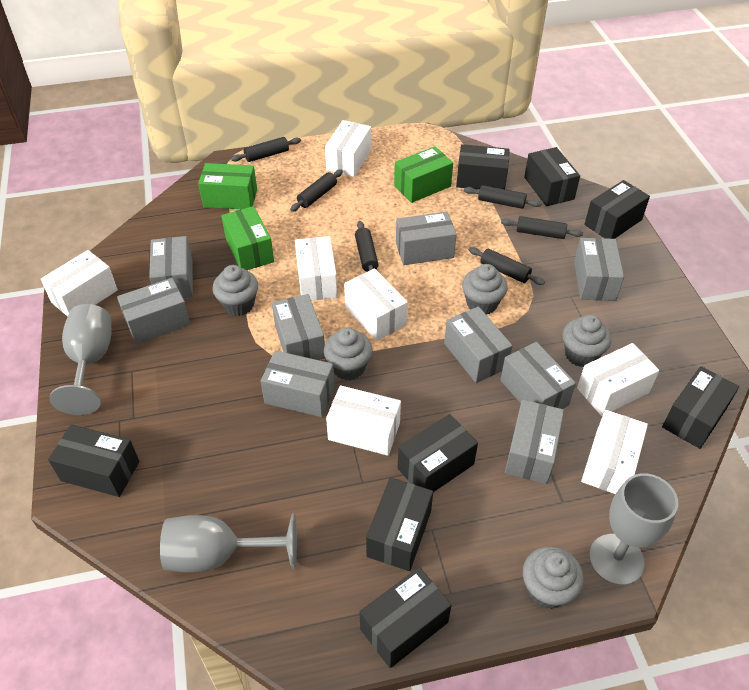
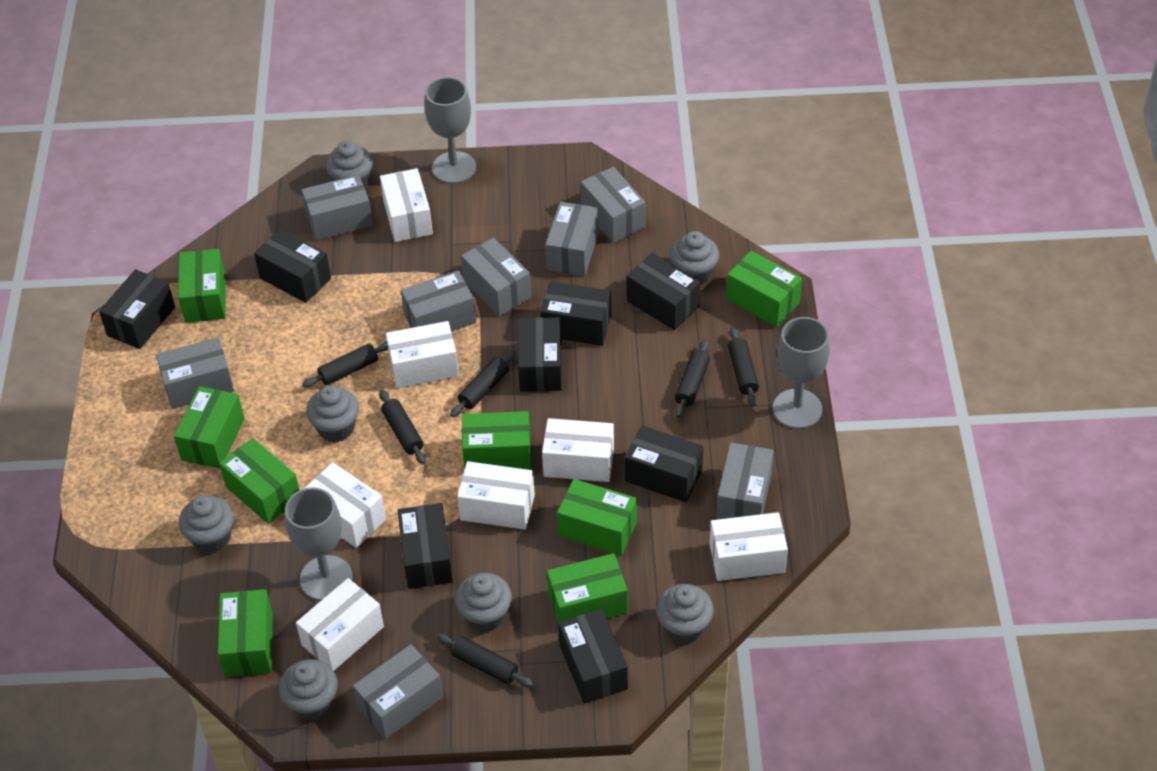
green box: [198,163,257,209] [221,206,274,270] [394,146,453,203] = 3 -> [174,386,245,469] [178,249,226,323] [218,589,273,677] [219,438,299,524] [462,411,531,470] [547,553,628,623] [557,479,637,556] [726,251,802,327] = 8
grey box: [117,278,191,344] [149,236,193,298] [261,350,335,417] [272,294,325,360] [396,212,457,265] [444,306,512,383] [500,342,576,409] [505,400,564,484] [574,238,624,301] = 9 -> [156,337,234,409] [301,175,373,241] [353,644,443,739] [401,270,476,331] [461,237,531,316] [545,202,599,276] [581,167,646,243] [716,443,774,520] = 8
grey cupcake: [213,265,258,316] [324,327,372,380] [462,264,508,315] [523,546,584,609] [563,315,611,367] = 5 -> [179,496,234,553] [279,659,338,721] [306,386,359,442] [325,141,373,188] [455,573,512,632] [656,584,714,644] [670,231,719,285] = 7

